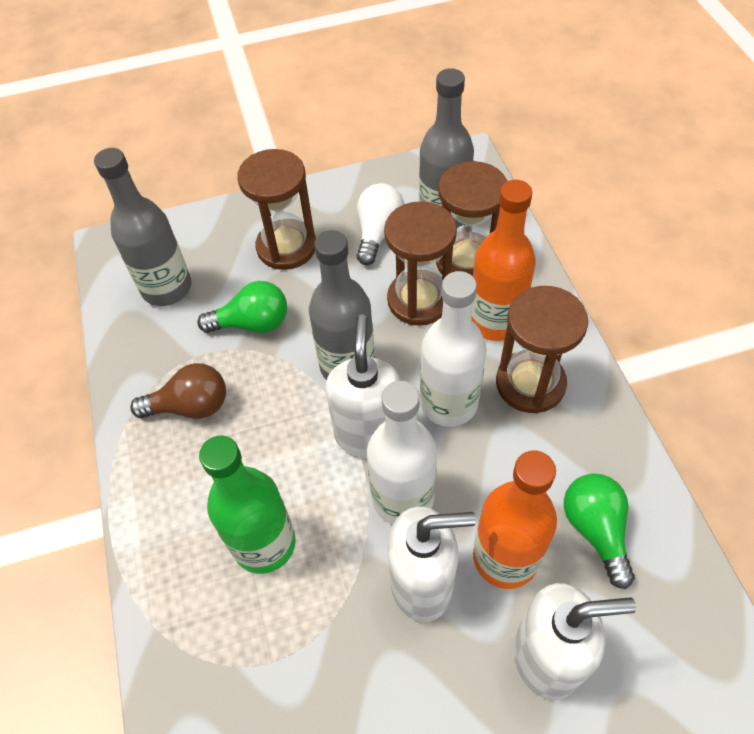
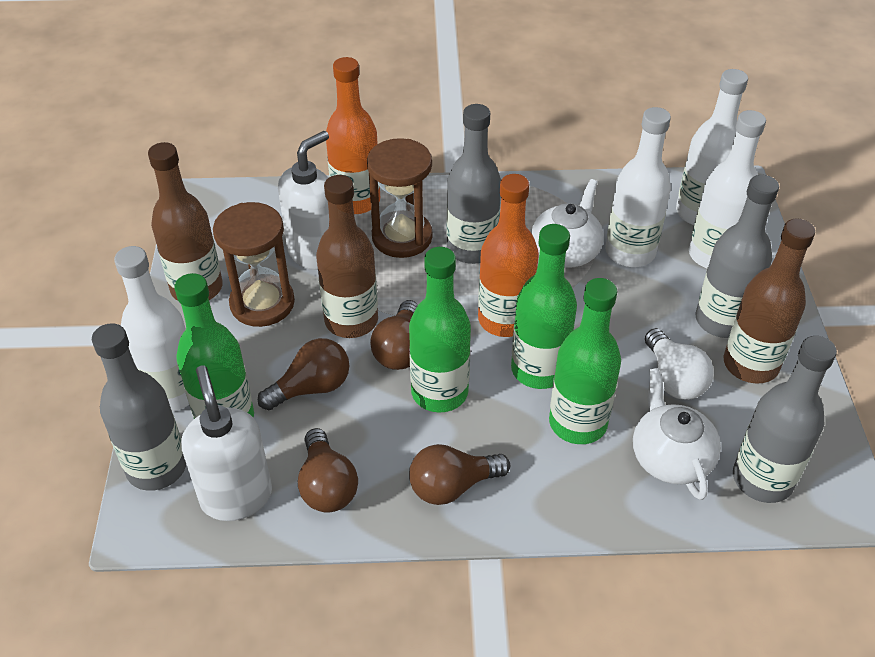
brown bottle: none = 0 -> [148,142,223,301] [316,175,378,338] [724,218,815,384] = 3
brown hourglass: [237,149,316,270] [384,201,457,326] [436,161,507,276] [496,286,588,413] = 4 -> [213,202,295,327] [367,138,433,258] = 2
brown light bulb: [130,363,226,419] = 1 -> [258,338,349,410] [298,428,358,512] [370,300,418,370] [409,444,510,505] = 4
green bottle: [199,436,296,574] = 1 -> [174,273,254,419] [409,247,471,412] [511,224,577,389] [549,278,621,444] = 4
green light bulb: [197,281,287,333] [564,473,635,589] = 2 -> none = 0
grey bottle: [94,148,192,306] [309,230,375,380] [419,68,474,228] = 3 -> [92,323,186,491] [446,104,501,264] [695,175,779,338] [733,336,837,503] = 4
white bottle: [367,381,437,524] [420,271,487,427] = 2 -> [114,246,189,411] [605,107,671,267] [676,69,748,225] [689,110,766,268] = 4
white soap dispenser: [326,314,401,458] [387,507,476,622] [513,583,636,700] = 3 -> [181,365,272,521] [278,131,329,270] = 2
white teapot: none = 0 -> [531,179,604,268] [633,368,721,500] = 2

